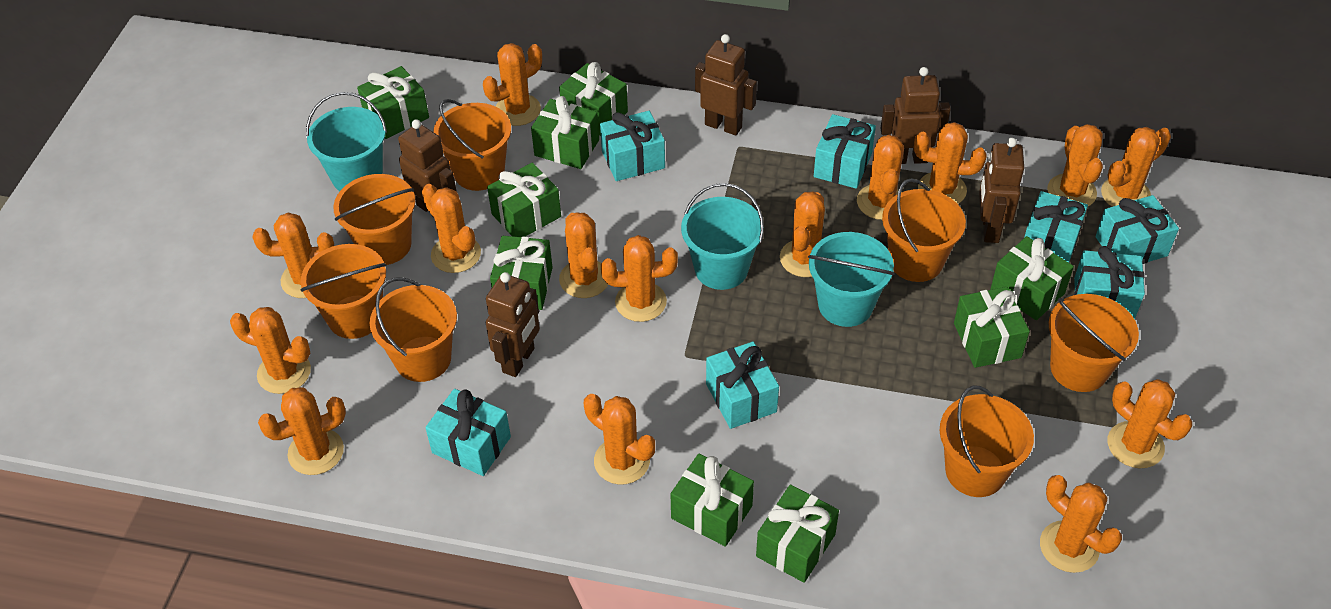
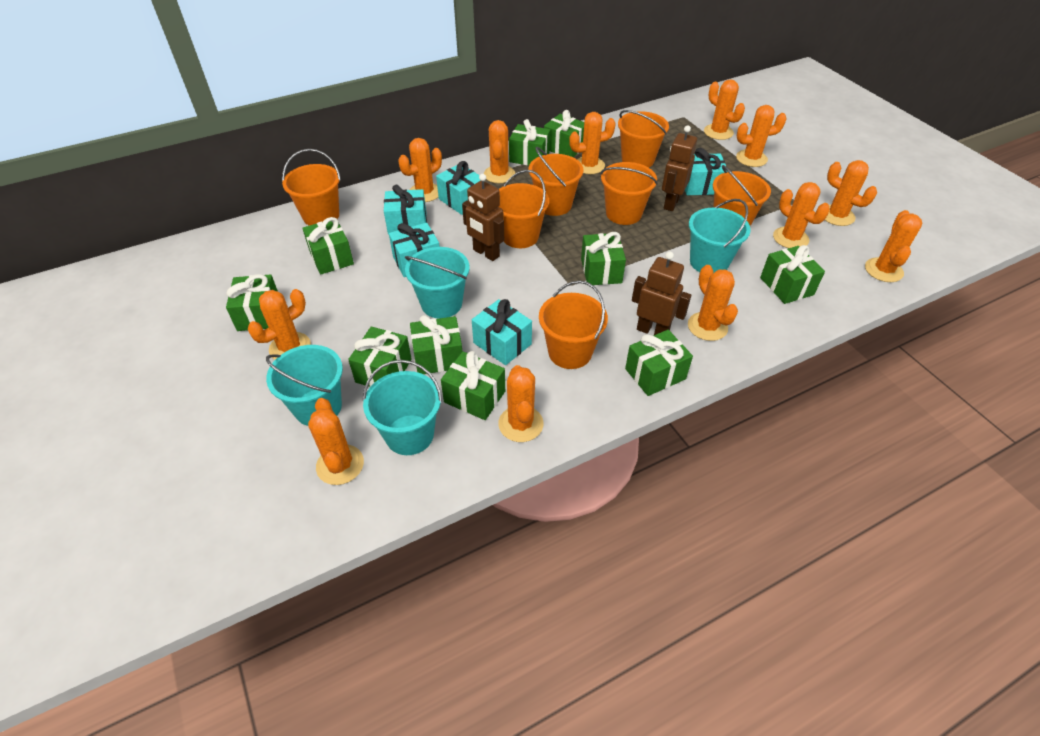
brown robot: [398,119,457,217] [486,272,540,377] [695,34,757,136] [880,67,951,164] [979,138,1024,243] = 5 -> [462,174,504,261] [632,251,691,335] [662,125,697,211] = 3
green gift: [357,66,429,139] [487,163,561,237] [490,236,553,310] [531,96,599,169] [559,62,628,136] [671,453,754,547] [756,485,839,583] [954,287,1030,368] [990,236,1074,320] = 9 -> [226,274,278,331] [302,217,354,275] [348,327,412,387] [410,315,462,374] [441,351,505,420] [509,119,550,166] [544,110,584,157] [581,232,626,285] [625,330,693,396] [760,245,825,304] = 10
orange cactus: [230,307,311,394] [253,213,334,298] [258,387,346,475] [422,184,481,273] [483,43,542,126] [559,212,608,298] [584,394,655,485] [601,235,678,322] [780,192,825,277] [857,135,904,220] [914,122,987,204] [1040,475,1122,573] [1047,124,1103,206] [1101,127,1171,207] [1108,379,1192,468] = 15 -> [248,289,311,360] [308,398,364,485] [399,138,442,202] [484,120,515,183] [498,365,543,442] [569,112,616,174] [688,265,738,341] [704,80,745,140] [736,105,787,167] [773,182,830,248] [825,160,877,226] [865,210,922,282] = 12
turquoise bucket: [306,92,387,191] [681,183,764,290] [808,232,895,327] = 3 -> [266,345,343,426] [363,360,442,455] [405,247,469,319] [689,199,751,273] = 4
turquoise gift: [425,389,511,476] [600,111,665,181] [706,341,779,429] [814,114,876,189] [1024,191,1088,263] [1074,246,1145,320] [1095,195,1179,264] = 7 -> [384,184,427,235] [389,223,440,277] [436,161,481,215] [472,299,532,365] [685,148,728,195] = 5

